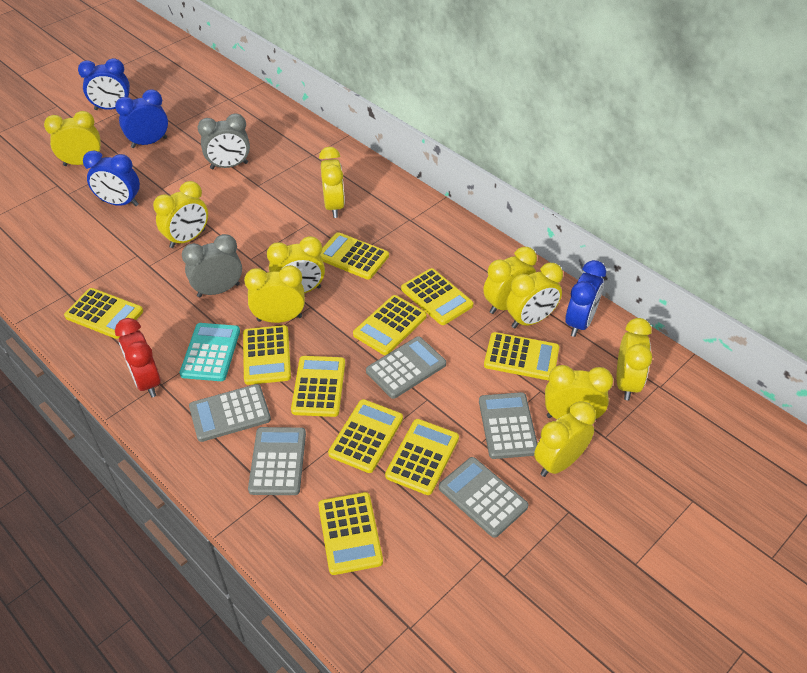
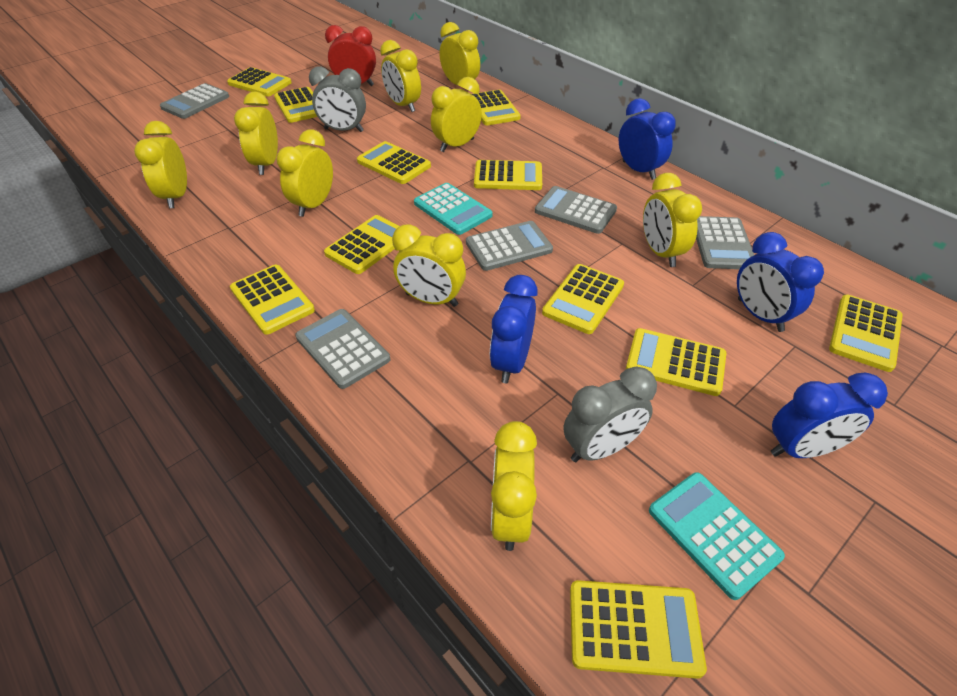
turquoise calculator: [180,323,240,381] = 1 -> [414,183,492,235] [649,472,785,600] = 2
yellow calculator: [64,288,143,339] [243,325,291,385] [291,356,345,417] [318,492,383,575] [320,232,389,279] [328,399,403,473] [353,295,427,355] [385,419,459,495] [401,268,473,325] [484,332,559,381] = 10 -> [227,67,292,97] [230,265,315,335] [274,87,318,123] [324,215,400,274] [357,141,431,184] [472,90,521,125] [474,160,542,190] [542,264,624,334] [570,580,707,679] [626,328,726,396] [829,295,903,372] = 11
yellow clock: [44,111,101,166] [153,181,208,248] [244,265,305,323] [267,236,325,293] [319,147,345,218] [483,247,537,314] [506,263,563,328] [534,401,596,477] [545,365,613,420] [617,318,652,400] = 10 -> [134,121,187,208] [234,92,278,175] [277,129,333,217] [380,40,421,112] [392,224,466,307] [431,77,482,152] [440,22,480,85] [491,421,537,551] [643,173,702,267] = 9

